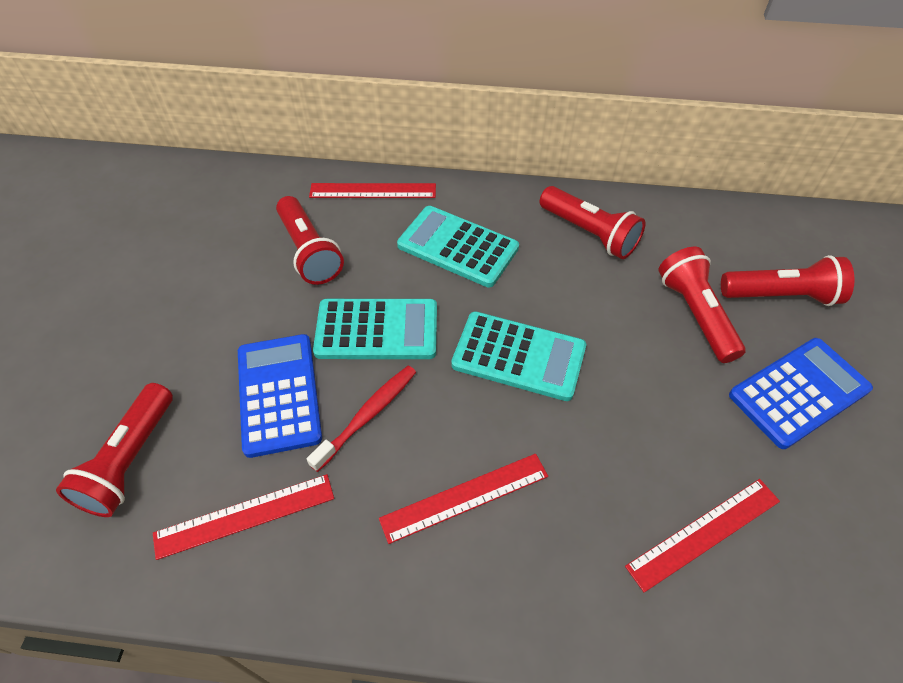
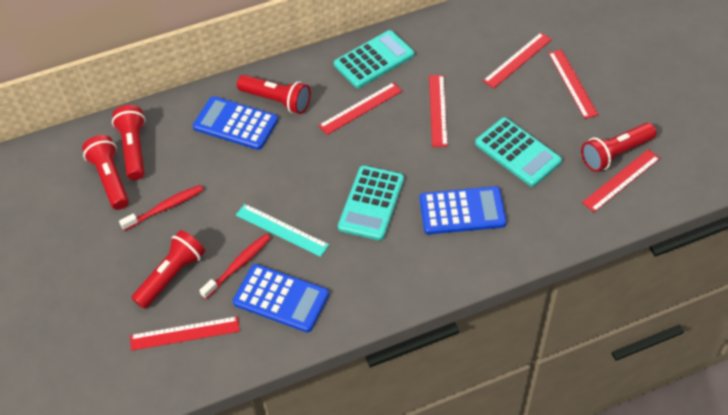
blue calculator: [238,334,322,458] [729,338,873,449] = 2 -> [193,96,278,150] [233,264,329,332] [420,186,507,234] = 3
red ruler: [153,474,334,560] [309,183,436,198] [379,454,548,544] [625,479,780,593] = 4 -> [130,316,240,351] [318,82,402,135] [429,75,448,147] [483,33,552,89] [548,49,599,119] [582,149,660,212] = 6
red toothbrush: [307,366,416,472] = 1 -> [119,185,203,231] [199,234,271,299] = 2
turquoise ruler: none = 0 -> [236,204,329,257] = 1

